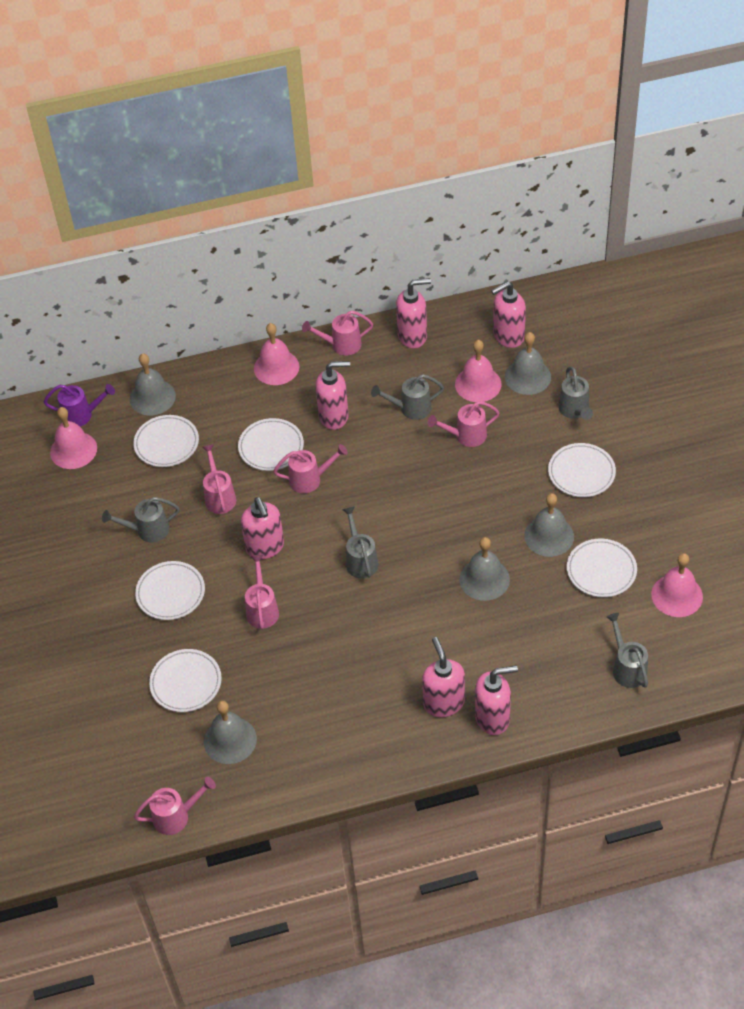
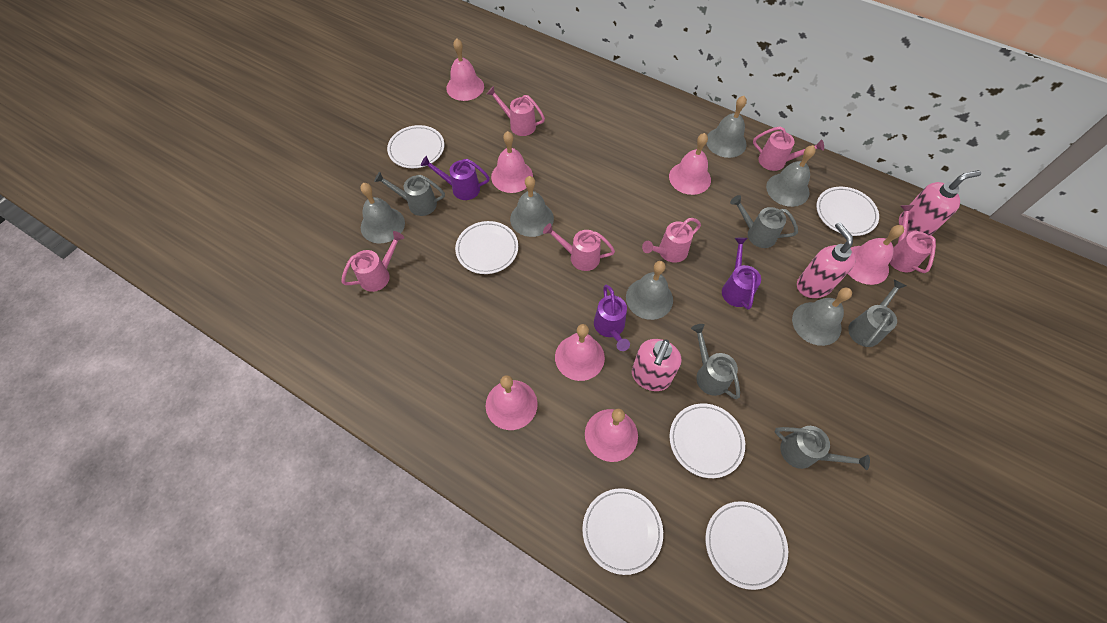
grey bell: [130,354,176,416] [204,701,257,764] [459,537,510,601] [505,332,551,395] [524,493,574,557] = 5 -> [361,183,405,243] [510,176,554,237] [626,261,673,320] [706,96,747,158] [766,145,816,207] [792,288,852,346] = 6
pink bell: [50,407,97,469] [254,323,299,385] [455,340,501,402] [651,553,703,617] = 4 -> [446,39,484,101] [486,375,538,430] [491,131,533,193] [555,324,605,381] [585,409,638,462] [669,133,711,195] [848,225,904,285] = 7
pink soap dispenser: [241,497,284,559] [315,361,350,430] [396,278,431,348] [422,637,465,717] [475,666,518,735] [491,281,526,348] = 6 -> [632,339,682,391] [797,222,856,298] [899,170,981,236] = 3
purple watering can: [44,384,115,427] = 1 -> [421,156,490,200] [594,285,630,351] [722,238,761,310] = 3

